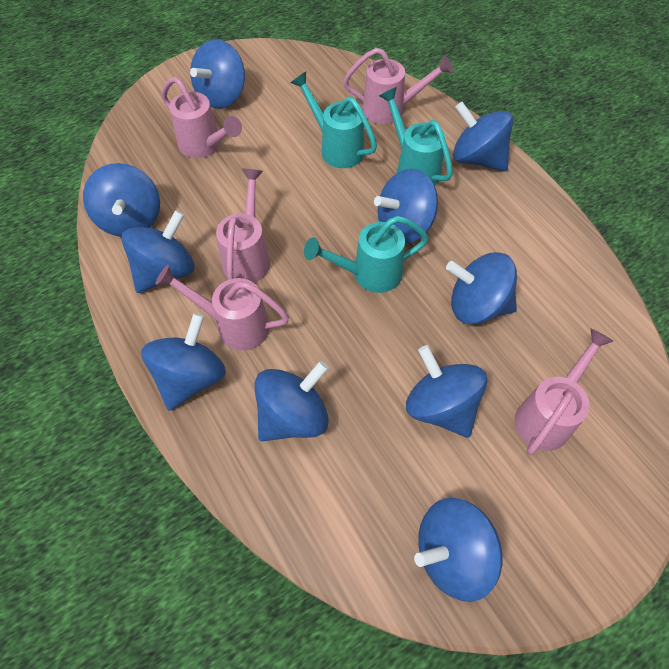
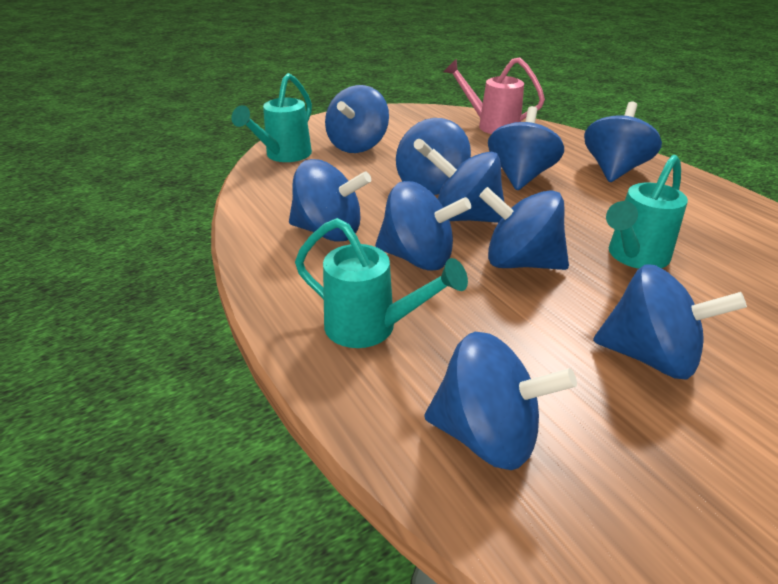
pink watering can: [155,265,289,351] [162,77,242,158] [216,168,270,283] [343,48,453,124] [514,328,613,455] = 5 -> [444,57,545,134] = 1

